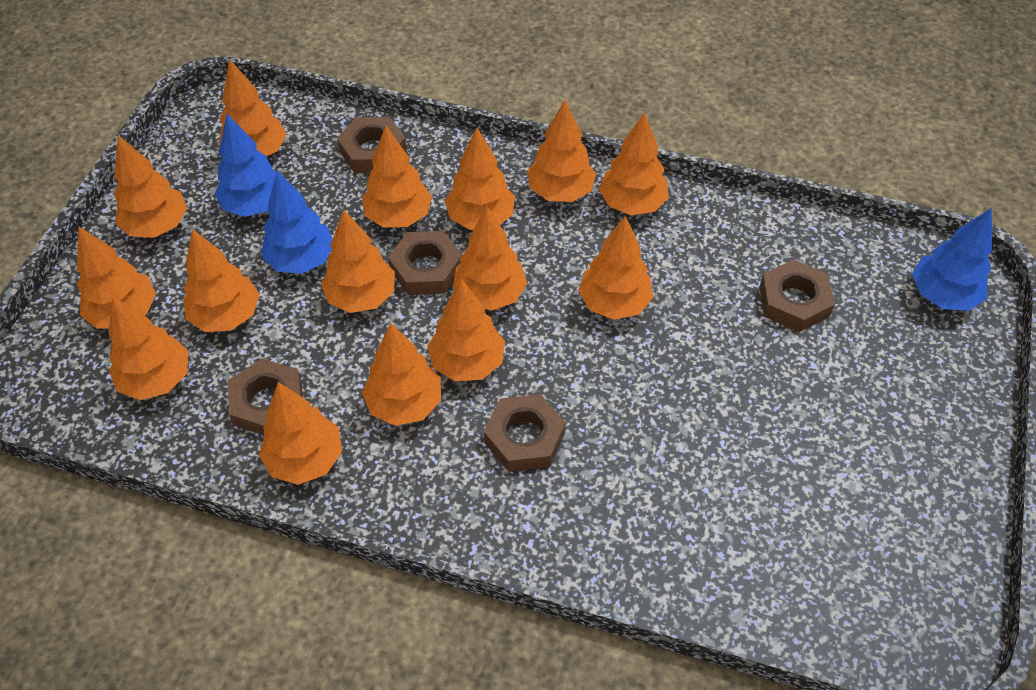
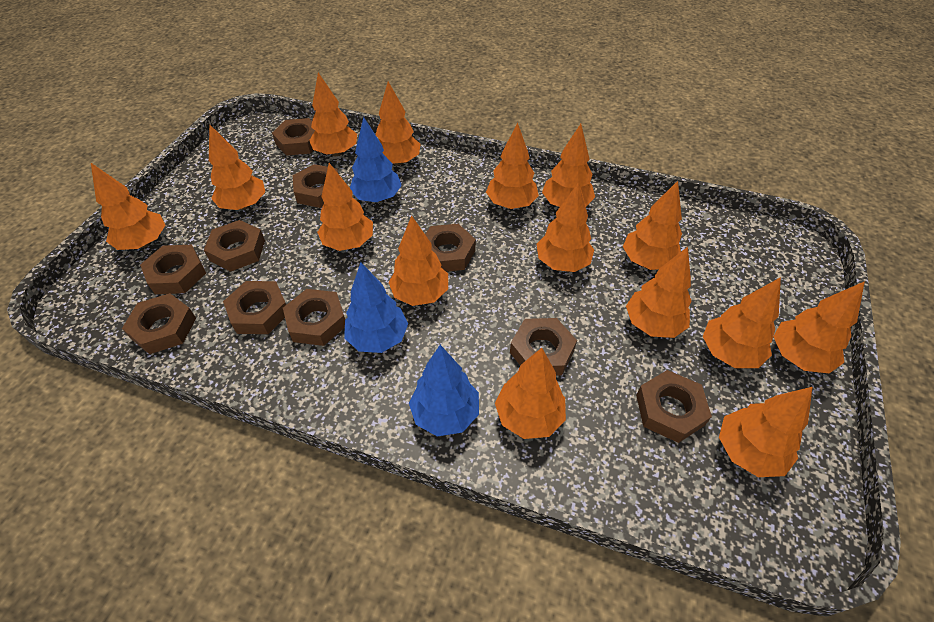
brown nut: [228,358,303,435] [337,117,407,173] [388,231,462,295] [484,394,566,472] [760,259,835,332] = 5 -> [122,293,196,354] [140,245,206,294] [204,220,265,272] [223,281,286,334] [272,118,315,156] [283,289,345,346] [292,164,339,208] [425,224,476,272] [510,318,577,376] [636,370,712,443] = 10

